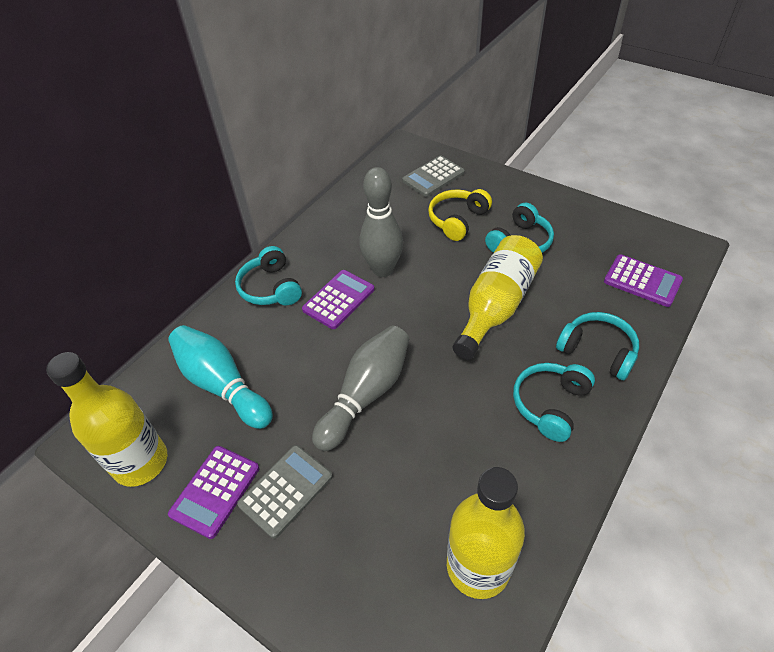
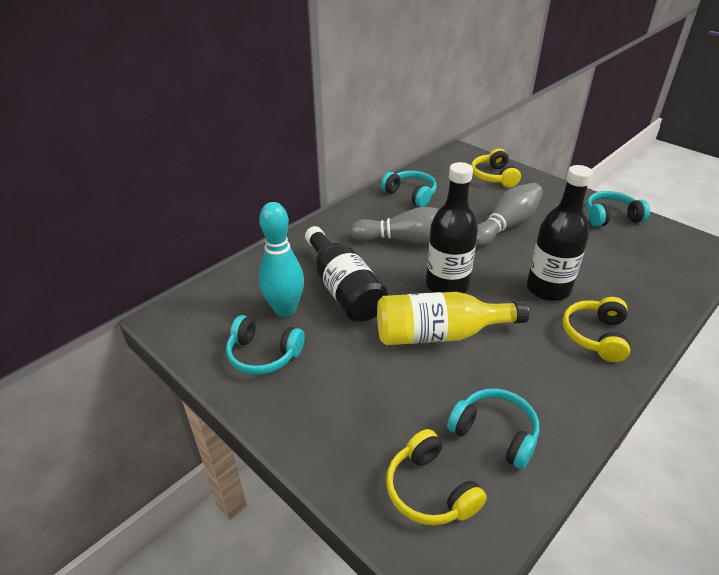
black bottle: none = 0 -> [305,226,388,322] [426,162,478,293] [527,165,593,301] = 3
grey calculator: [237,445,333,539] [402,156,465,197] = 2 -> none = 0
purple calculator: [168,446,259,539] [302,270,375,329] [604,255,683,307] = 3 -> none = 0
yellow bottle: [46,352,167,487] [447,467,525,599] [453,235,543,359] = 3 -> [377,292,529,345] = 1
yellow headphones: [428,189,492,241] = 1 -> [386,429,487,525] [471,148,521,187] [562,297,630,362] = 3

